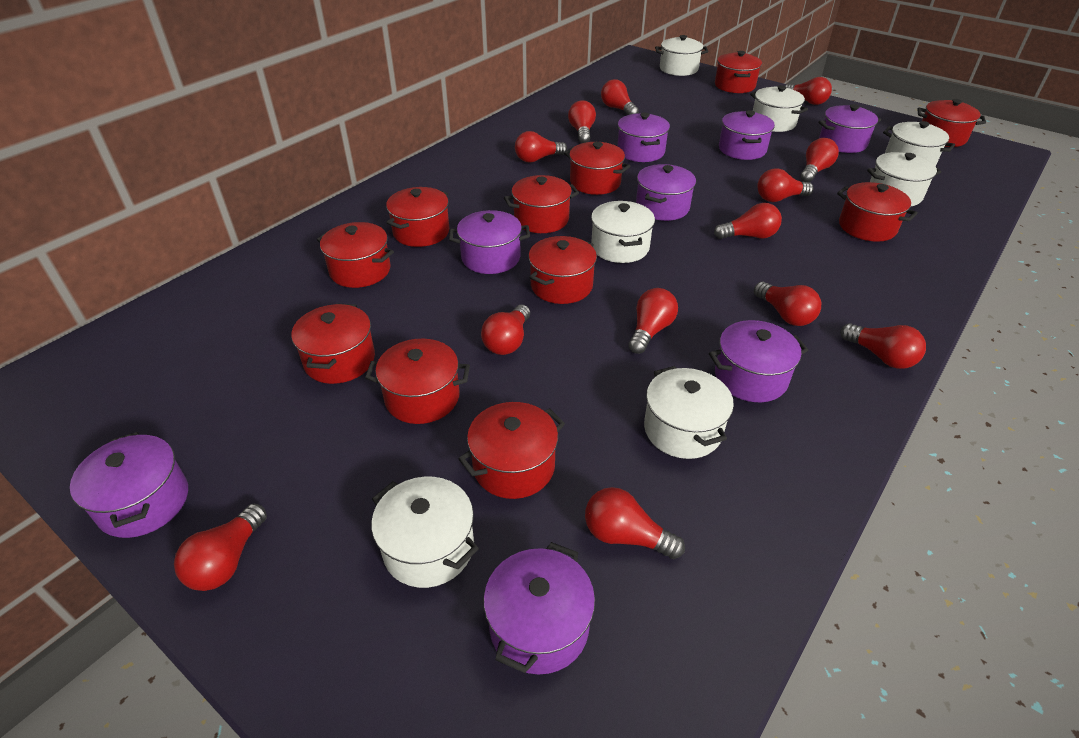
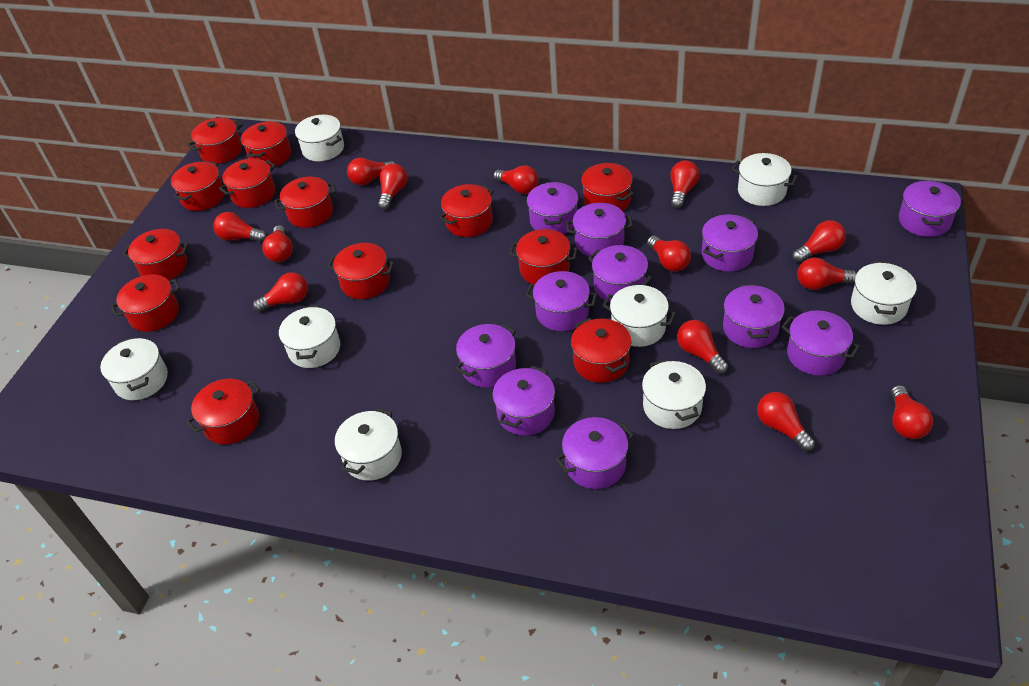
purple pot: [70,432,188,538] [449,210,530,274] [483,542,595,675] [617,113,670,162] [636,164,696,221] [709,320,808,402] [719,110,775,160] [819,104,881,153] = 8 -> [456,324,516,388] [493,366,555,436] [525,271,598,331] [527,182,578,234] [555,417,634,489] [566,203,633,257] [588,245,653,302] [702,214,758,272] [723,284,785,348] [782,310,860,376] [899,180,961,237] = 11
red pot: [291,303,375,384] [317,222,394,288] [365,339,470,424] [386,187,450,247] [458,402,565,499] [504,175,579,233] [528,236,597,304] [564,142,631,195] [715,51,762,93] [837,182,918,242] [917,99,986,147] = 11 -> [111,274,180,332] [123,229,189,280] [171,161,225,211] [186,379,260,444] [187,118,243,164] [219,158,276,208] [241,121,291,168] [274,177,337,228] [327,243,395,299] [439,184,494,237] [509,229,578,284] [571,318,631,383] [581,163,634,211] = 13
white pot: [371,477,479,588] [591,201,655,263] [644,366,734,459] [655,35,709,76] [750,85,808,132] [867,152,941,206] [883,121,955,166] = 7 -> [100,338,168,400] [279,305,340,368] [295,115,344,161] [335,408,402,481] [602,285,676,347] [642,359,706,429] [732,153,798,206] [851,261,917,325] = 8

